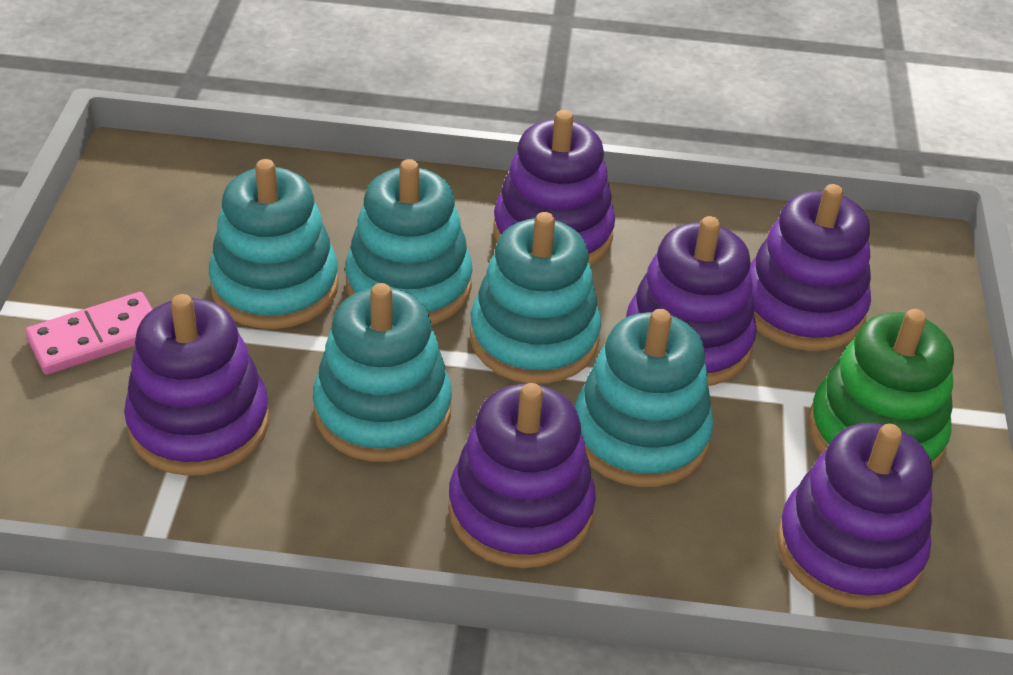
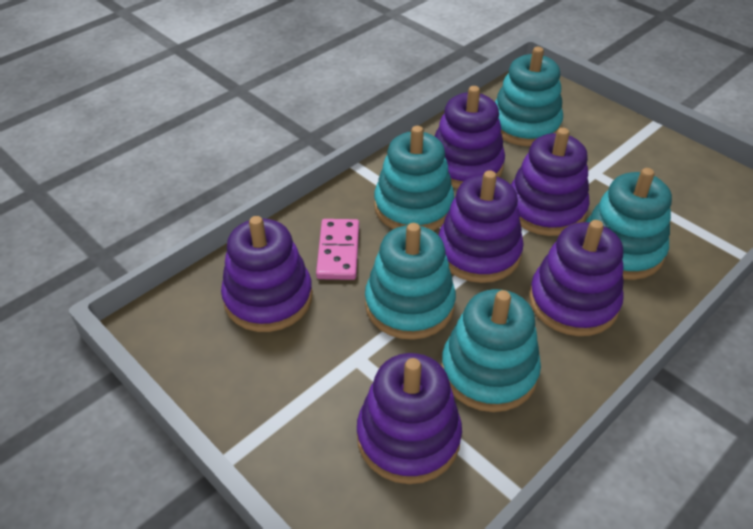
green stacking toy: [808,309,954,470] = 1 -> none = 0

